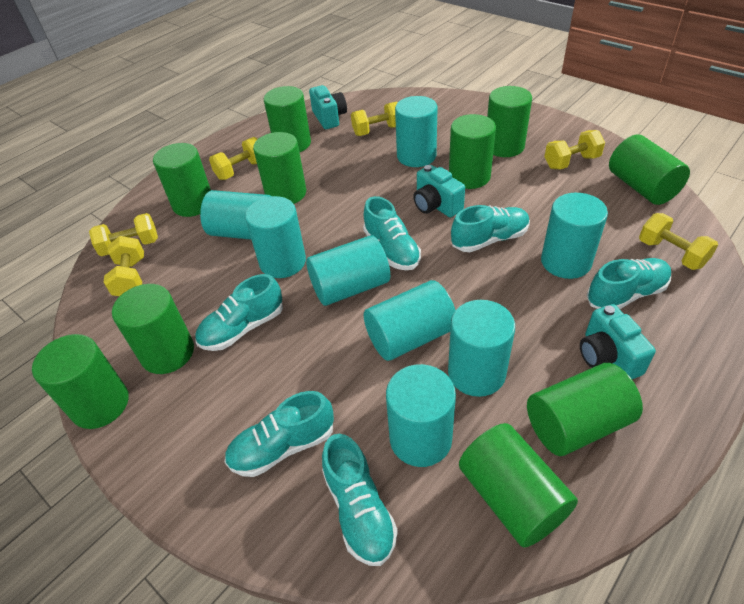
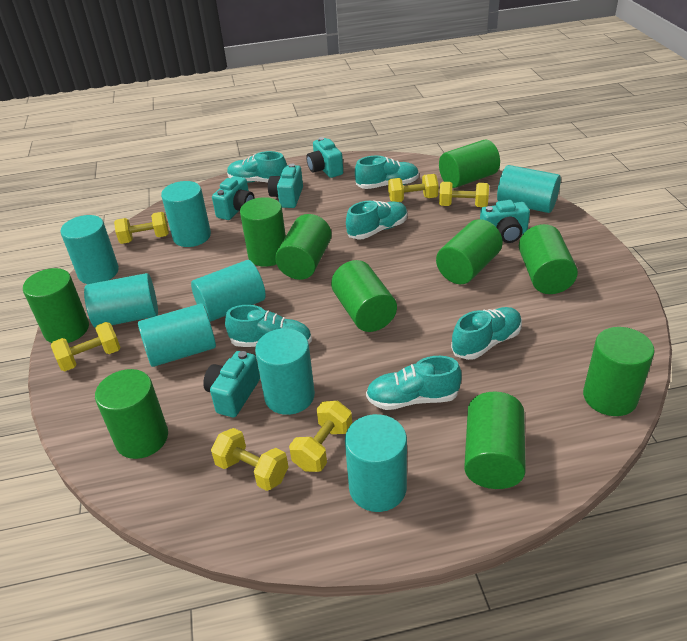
turquoise camera: [309,85,347,129] [413,165,465,217] [580,304,656,379] = 3 -> [203,351,260,417] [212,176,255,220] [268,164,303,208] [306,137,343,178] [480,200,530,243] = 5

